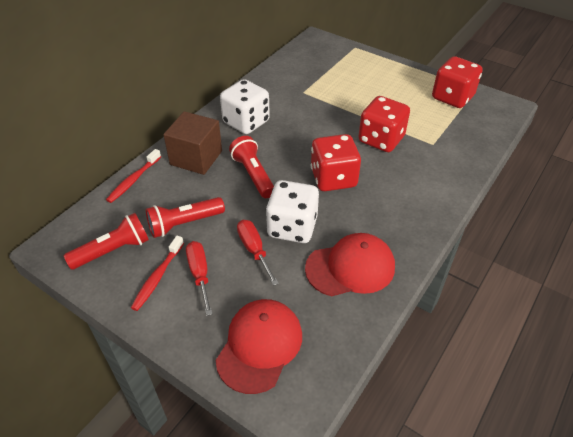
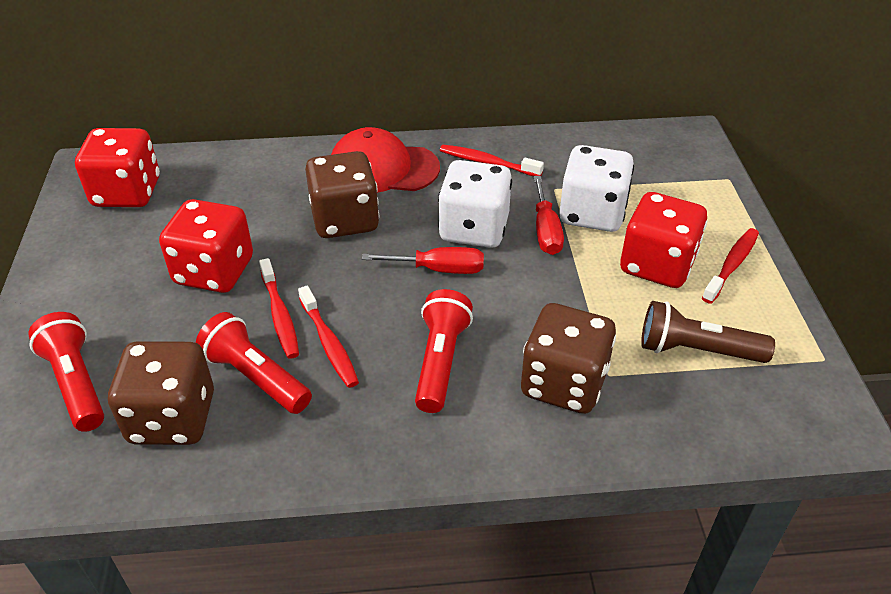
brown cube: [163,111,222,175] = 1 -> none = 0
brown dice: none = 0 -> [108,341,214,445] [305,151,379,238] [521,303,616,414] = 3
brown flashlight: none = 0 -> [641,301,775,363] = 1
red cap: [216,299,302,394] [305,233,395,296] = 2 -> [331,127,440,193] = 1
red toothbrush: [106,149,161,203] [131,236,184,311] = 2 -> [259,258,299,359] [298,286,359,388] [440,145,544,176] [702,228,759,304] = 4

